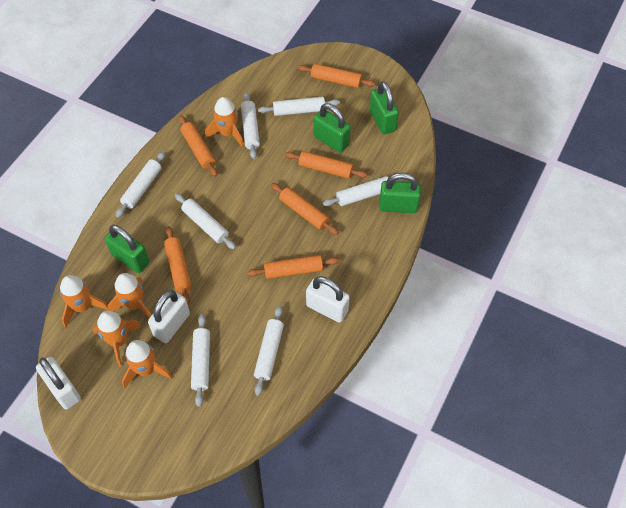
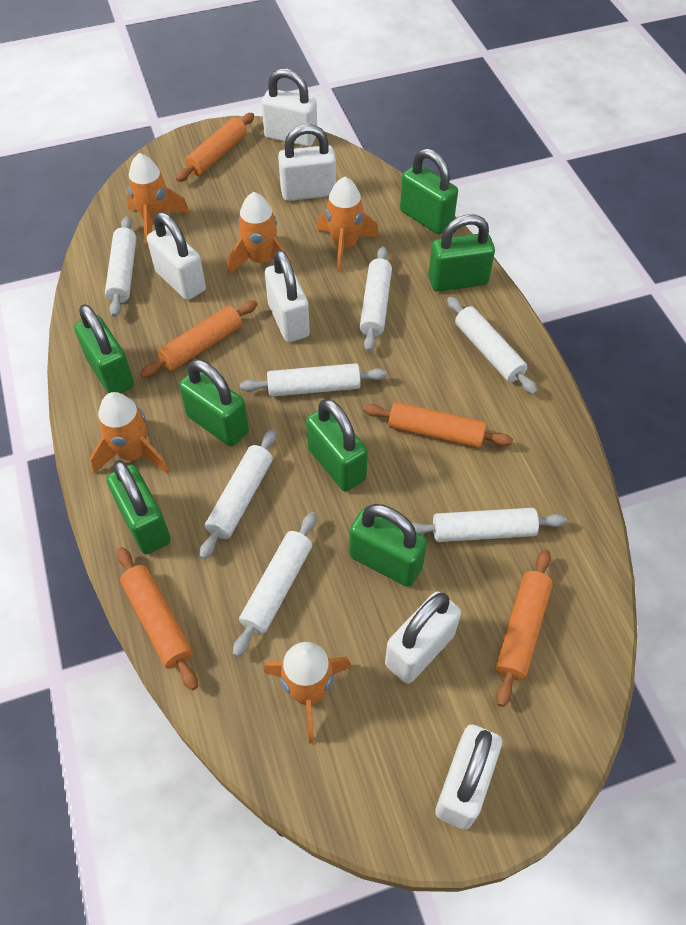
green padlock: [105,225,150,273] [314,103,351,153] [370,81,399,134] [379,173,421,213] = 4 -> [74,304,134,394] [106,460,171,554] [179,359,249,446] [306,398,368,491] [349,504,427,587] [400,148,458,234] [428,214,495,292] = 7
orange rolling pin: [164,226,192,305] [179,115,217,177] [247,255,339,279] [271,183,339,235] [285,151,368,178] [298,64,376,88] = 6 -> [117,547,198,690] [140,300,257,378] [176,113,254,182] [363,402,513,448] [496,549,553,707] = 5
white padlock: [36,357,81,409] [148,290,190,343] [306,276,350,323] = 3 -> [147,212,206,300] [261,68,317,147] [265,250,310,342] [278,124,336,201] [385,591,461,684] [435,724,502,830] = 6

